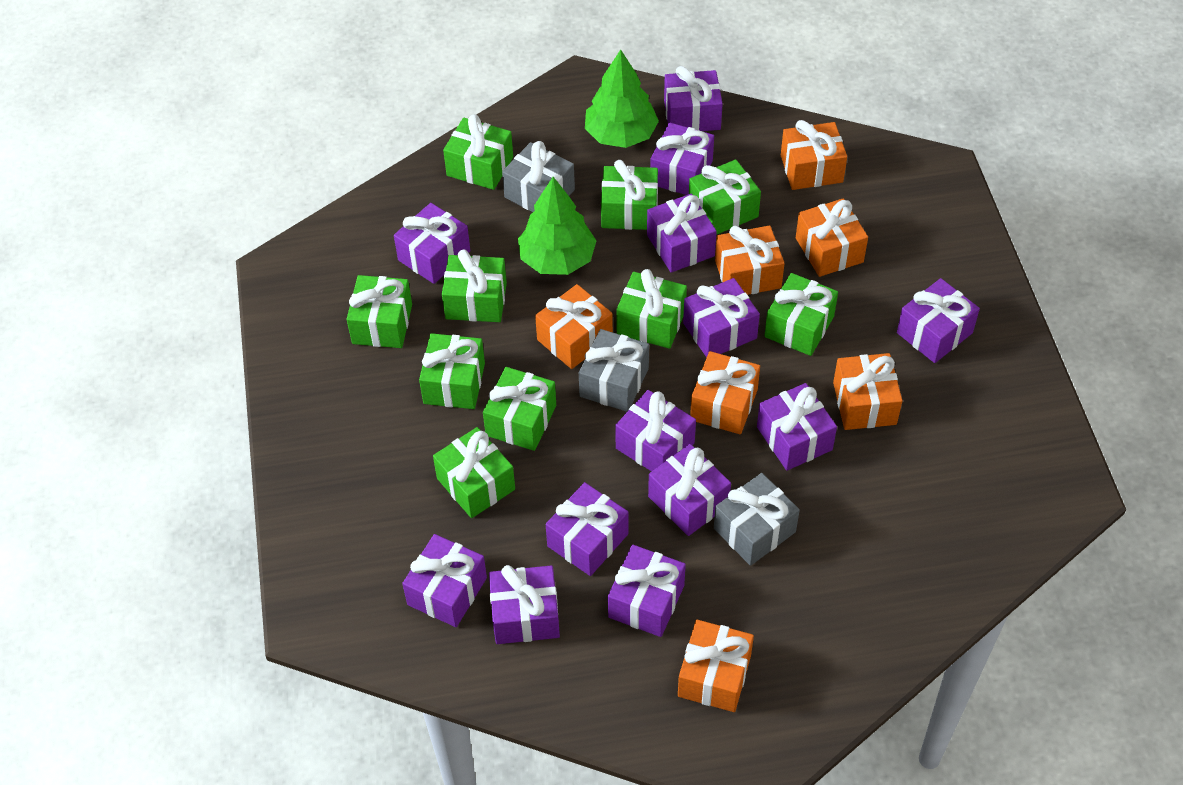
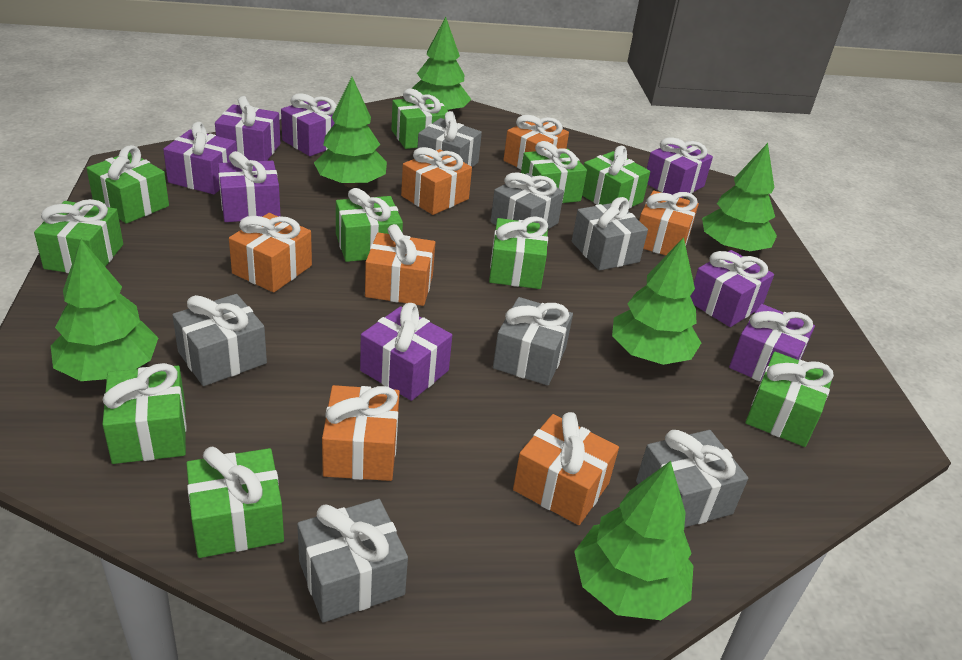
green tree: [518,177,597,275] [585,49,659,148] = 2 -> [51,239,158,381] [314,77,387,188] [411,17,471,110] [574,461,694,620] [612,237,701,365] [702,143,777,252] = 6
grey gift: [502,141,575,212] [579,329,649,412] [714,473,800,566] = 3 -> [172,294,267,386] [297,499,408,623] [417,111,482,167] [491,172,564,229] [493,297,573,386] [572,197,648,271] [636,430,748,528] = 7
purple gift: [394,203,470,284] [402,534,487,627] [489,565,560,644] [546,482,629,576] [608,545,686,637] [615,390,696,472] [647,194,717,273] [648,444,731,536] [650,123,714,195] [664,66,723,131] [683,278,760,358] [757,383,837,471] [897,278,980,363] = 13 -> [163,122,237,194] [215,96,280,161] [218,151,281,222] [281,93,337,156] [360,303,452,401] [647,138,713,198] [690,250,774,327] [729,304,815,382] = 8

